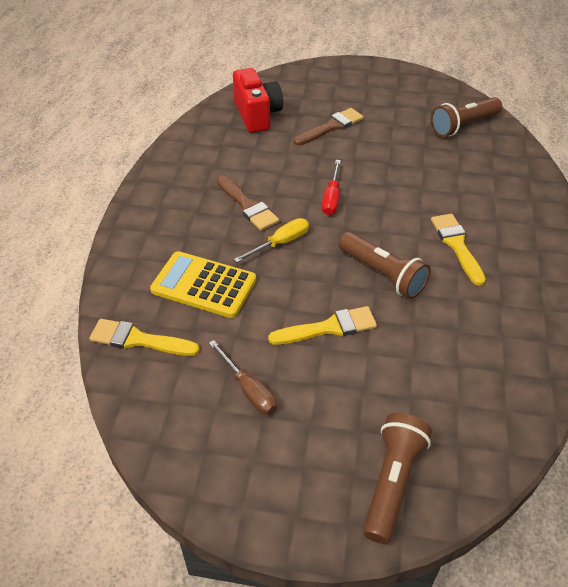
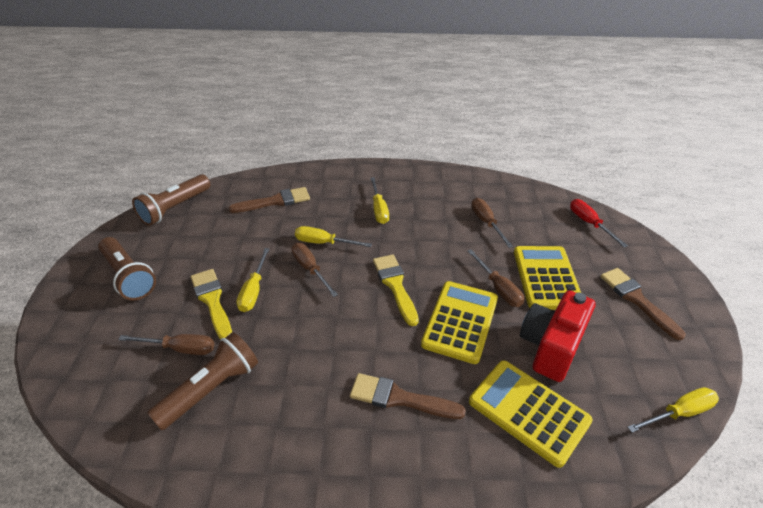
brown brush: [217,175,279,231] [294,108,364,145] = 2 -> [229,187,310,213] [350,373,466,419] [600,268,685,340] = 3
brown screwdriver: [209,340,277,415] = 1 -> [118,334,214,355] [291,243,338,297] [468,249,524,307] [471,198,513,248] = 4
yellow brush: [89,319,200,356] [268,306,377,345] [431,214,486,286] = 3 -> [191,269,232,340] [373,255,419,326] = 2
yellow calculator: [150,251,256,318] = 1 -> [421,281,498,364] [469,360,593,468] [514,246,581,310] = 3
yellow screwdriver: [234,218,309,263] = 1 -> [237,248,270,312] [295,226,372,247] [370,177,389,224] [628,387,719,433] = 4

